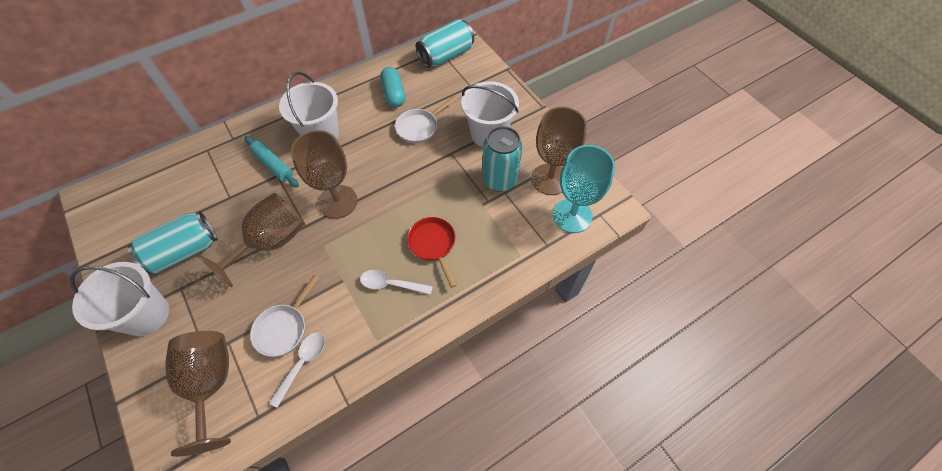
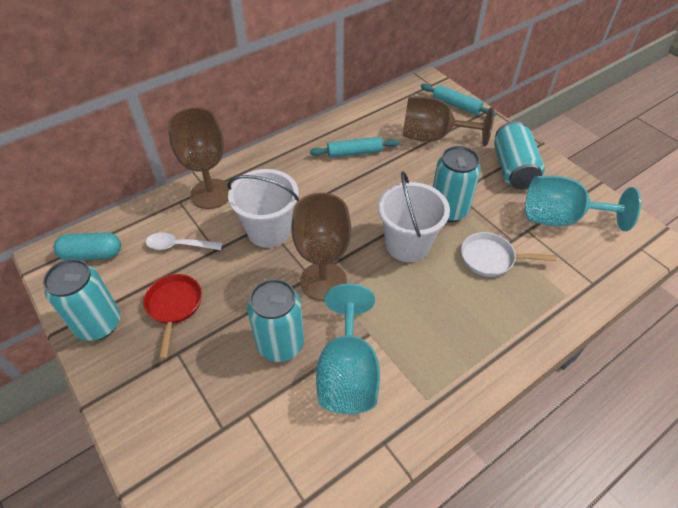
brown goblet: [165,331,231,457] [198,193,305,287] [291,130,358,218] [531,107,587,195] = 4 -> [168,107,229,209] [291,193,351,301] [403,96,494,147] = 3
turquoise can: [128,211,218,274] [415,19,474,68] [482,126,523,192] = 3 -> [43,259,120,341] [247,279,304,362] [433,146,481,222] [494,121,545,189] = 4
turquoise goblet: [553,145,615,233] = 1 -> [316,284,380,414] [525,176,641,231] = 2
turquoise rolling pin: [245,136,299,188] = 1 -> [310,137,399,158] [421,84,497,116] = 2
white bucket: [70,262,169,336] [279,72,339,139] [461,81,519,147] = 3 -> [227,169,299,248] [378,171,450,262] = 2
white pan: [250,275,319,357] [395,96,457,143] = 2 -> [461,232,557,277] = 1
white spoon: [269,332,325,408] [360,270,433,295] = 2 -> [146,232,223,250] = 1

